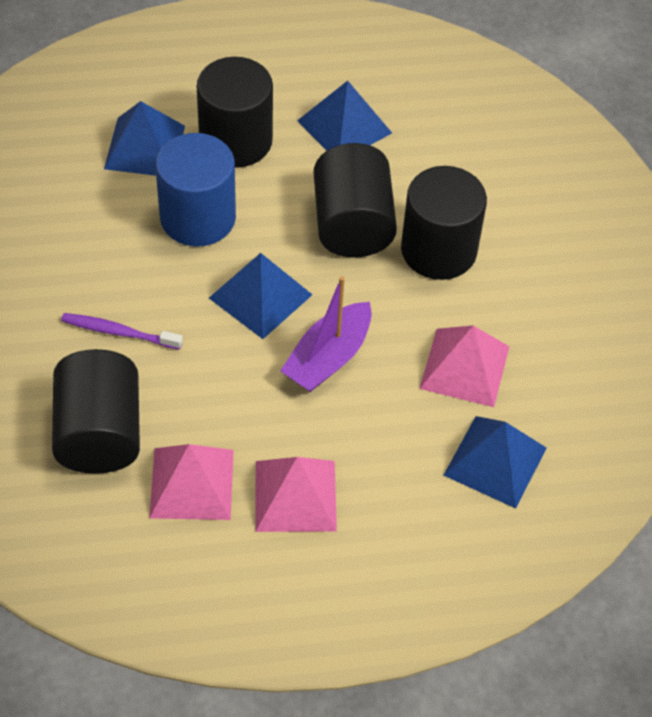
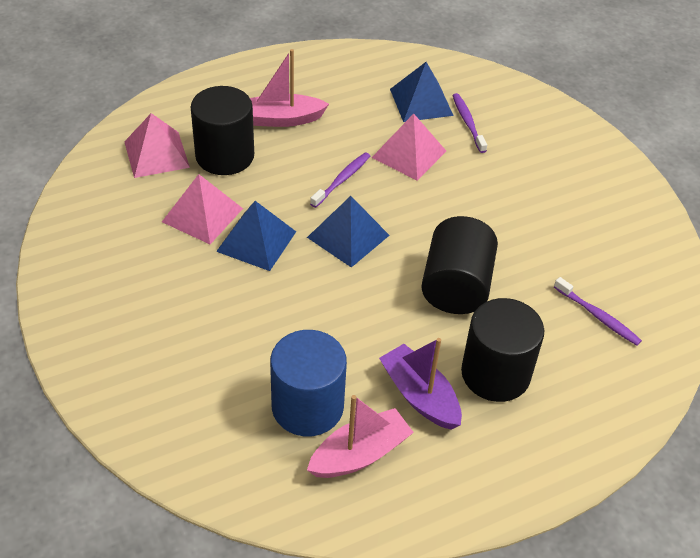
black cylinder: [52,349,140,474] [197,57,273,168] [314,143,397,257] [401,166,487,280] = 4 -> [191,86,254,175] [421,216,498,314] [461,298,544,402] = 3
blue pyramid: [104,101,185,176] [209,253,312,339] [297,81,392,151] [444,416,546,508] = 4 -> [216,201,296,271] [307,196,390,268] [390,62,454,122] = 3
pink boat: none = 0 -> [250,49,329,127] [307,395,414,478] = 2
purple toothbrush: [61,313,183,350] = 1 -> [310,152,370,208] [452,93,487,153] [554,277,642,346] = 3

